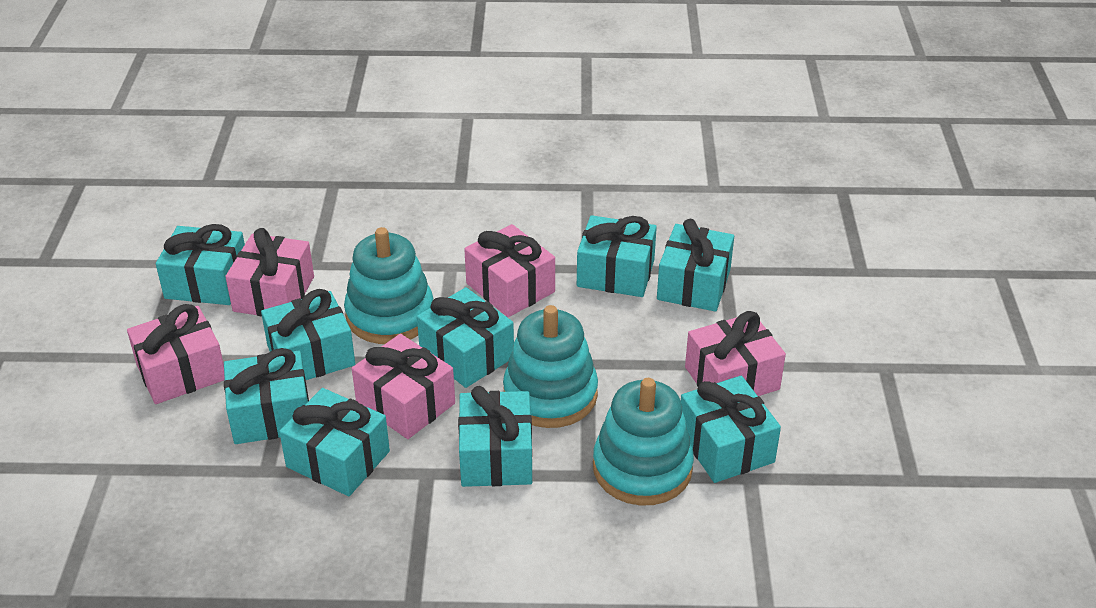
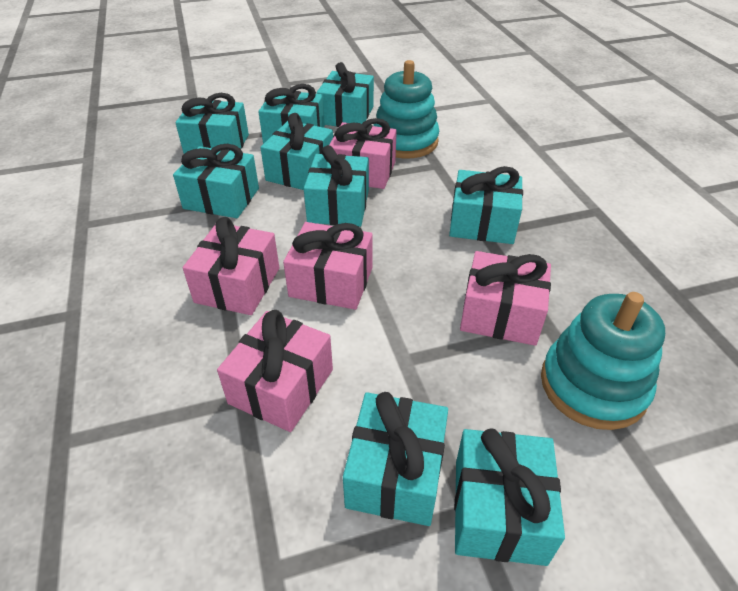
turquoise stacking toy: [344,227,433,344] [503,305,598,428] [593,378,694,506] = 3 -> [373,60,439,159] [541,292,665,430] = 2

